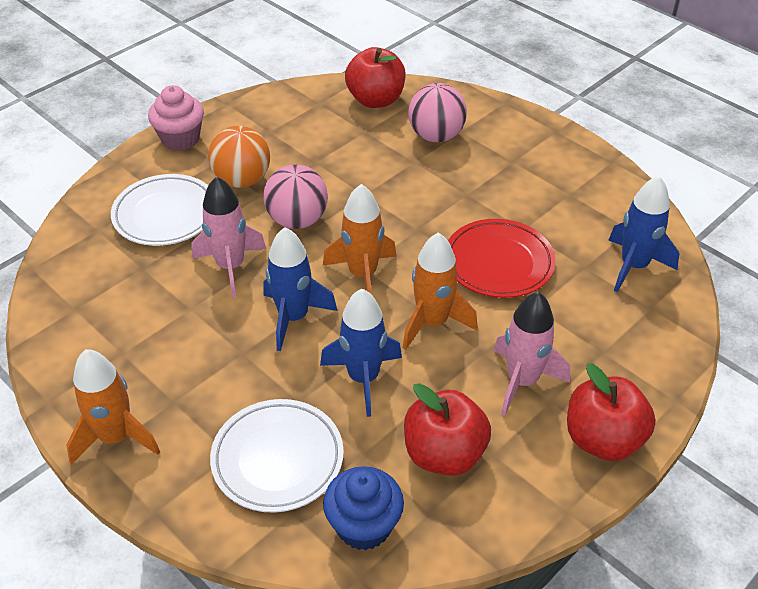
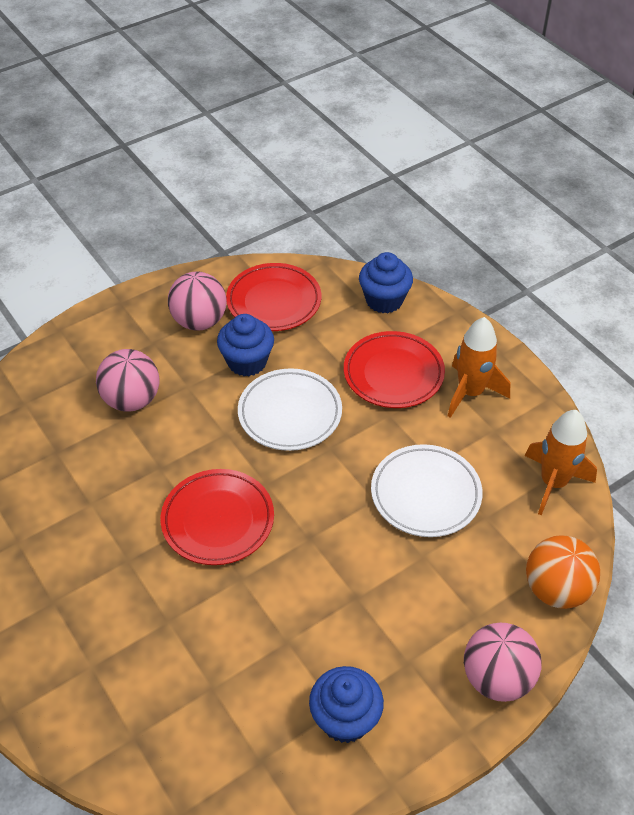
blue cupcake: [323,466,404,550] = 1 -> [217,314,274,376] [309,666,384,743] [359,252,413,313] = 3
blue rocket: [264,227,338,351] [320,289,402,417] [609,176,679,292] = 3 -> none = 0
orange rocket: [66,349,160,465] [323,184,397,294] [403,232,478,350] = 3 -> [448,317,510,418] [525,410,597,515] = 2
pink ball: [263,164,328,229] [408,83,467,142] = 2 -> [96,349,159,412] [168,272,226,331] [464,623,542,702] = 3
pink cupcake: [148,85,204,151] = 1 -> none = 0
pink rocket: [191,176,266,298] [494,292,570,416] = 2 -> none = 0
red apple: [345,47,406,108] [404,383,491,476] [567,363,656,461] = 3 -> none = 0
red plate: [448,219,556,298] = 1 -> [160,469,274,565] [226,263,321,331] [344,331,445,408] = 3

